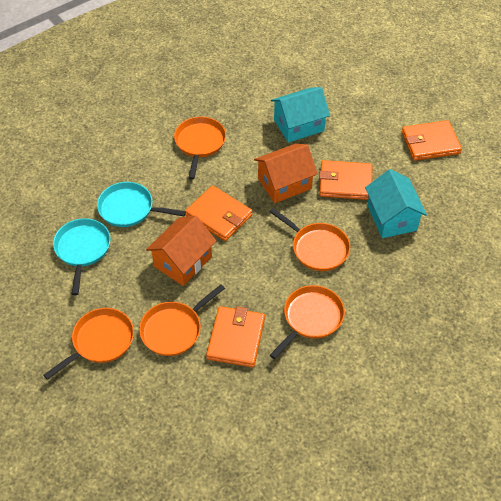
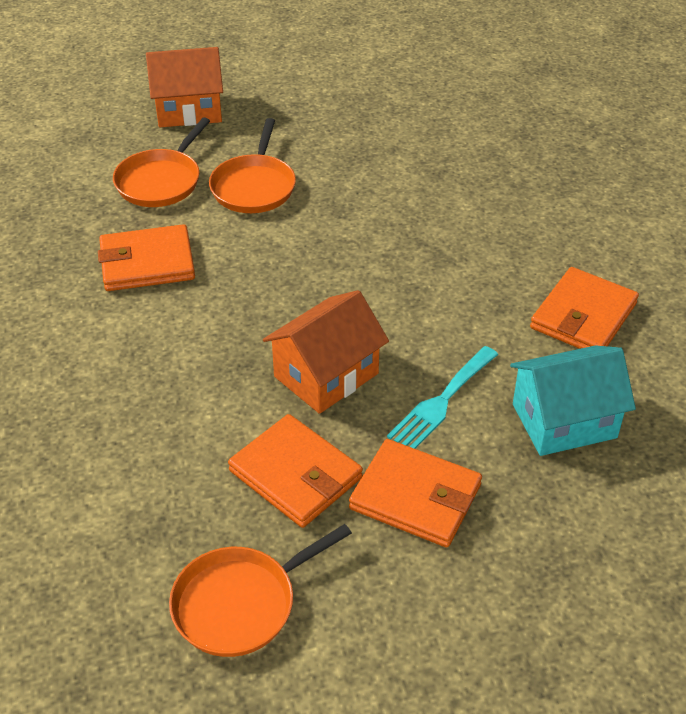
orange pan: [43,308,134,380] [139,284,225,356] [174,117,226,180] [270,208,350,271] [270,285,345,359] = 5 -> [113,117,210,207] [169,524,352,657] [209,118,296,213] = 3
turquoise fork: none = 0 -> [387,346,498,449] = 1
turquoise house: [271,87,330,143] [365,169,427,238] = 2 -> [510,345,636,456] = 1
turquoise pan: [53,218,111,295] [97,182,186,227] = 2 -> none = 0

